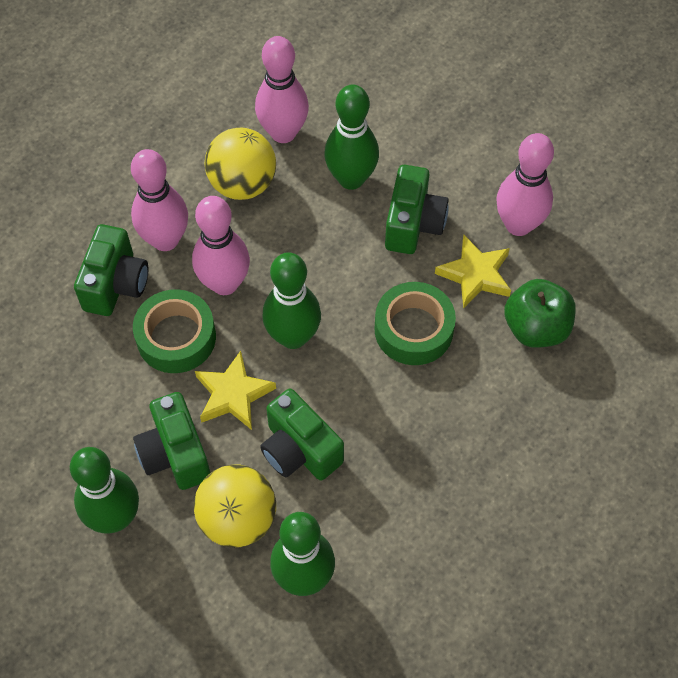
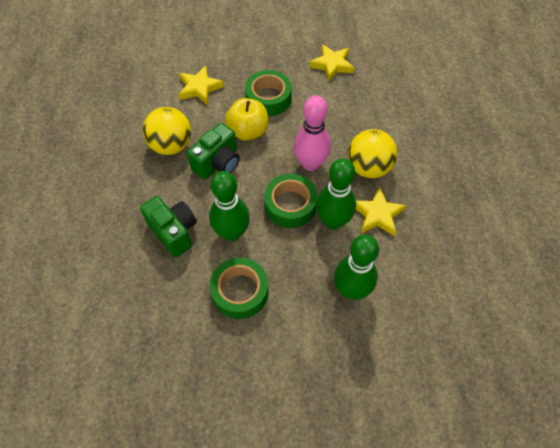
green apple: [504,279,576,348] = 1 -> none = 0
green bowling pin: [70,447,139,533] [262,252,321,349] [270,512,335,596] [324,84,379,190] = 4 -> [209,171,250,241] [316,158,356,230] [334,235,379,300] = 3
green camera: [74,224,148,316] [133,392,211,490] [260,389,344,480] [385,165,449,254] = 4 -> [140,196,197,257] [187,123,240,179] = 2
green tape: [133,289,216,373] [375,282,456,365] = 2 -> [210,258,269,319] [245,70,292,116] [264,174,318,228] = 3
pink bowling pin: [131,149,188,251] [192,196,250,295] [255,36,309,143] [496,133,554,236] = 4 -> [294,95,331,171] = 1
yellow apple: none = 0 -> [225,98,268,141] = 1
yellow star: [195,351,276,430] [435,235,511,309] = 2 -> [179,66,224,105] [309,44,354,81] [356,187,406,236] = 3

